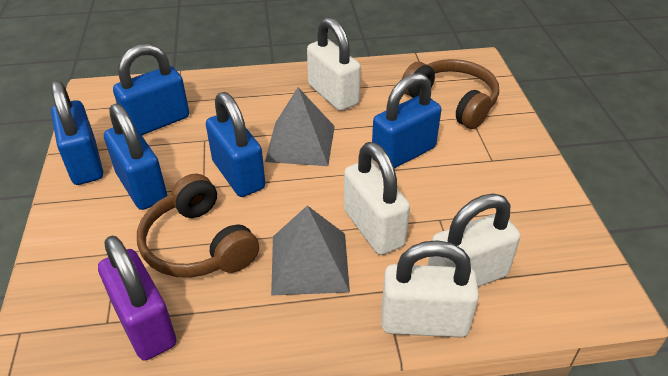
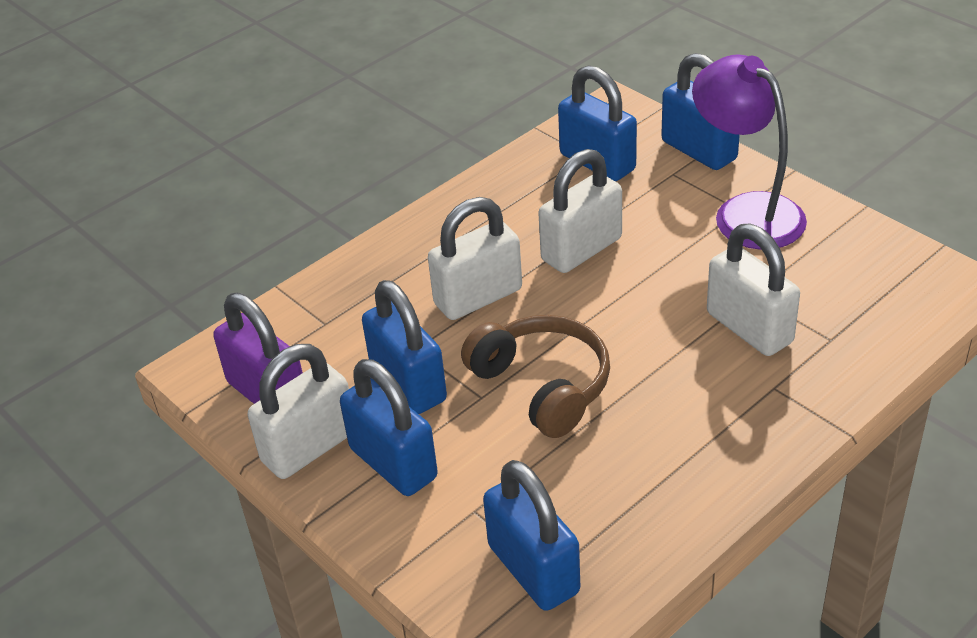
brown headphones: [137,174,259,278] [402,59,499,129] = 2 -> [461,315,610,438] = 1
grey pyramid: [265,87,335,166] [271,205,350,296] = 2 -> none = 0
purple lamp: none = 0 -> [692,54,807,250] = 1

